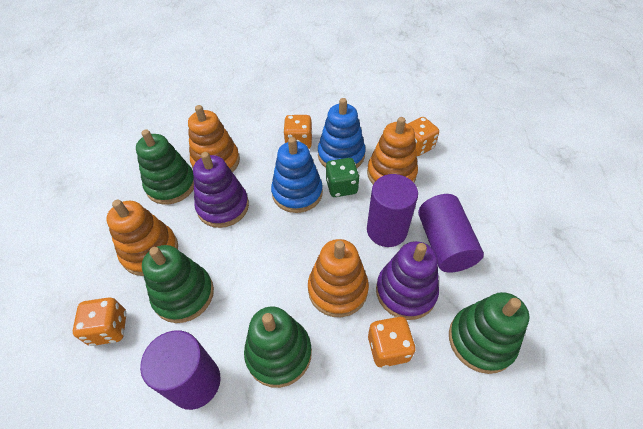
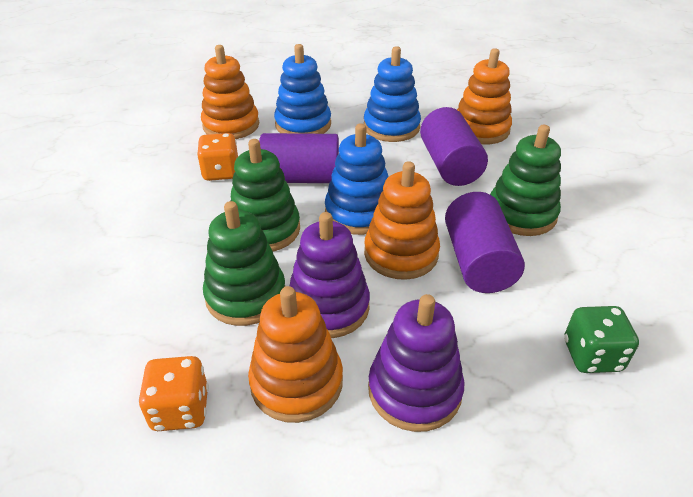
blue stacking toy: [271,137,323,213] [318,98,366,168] = 2 -> [274,44,331,134] [325,123,388,235] [364,46,421,142] = 3
green stacking toy: [136,129,194,205] [142,245,214,323] [244,307,312,388] [449,292,529,374] = 4 -> [203,201,285,326] [231,139,300,251] [490,125,561,236] = 3
orange dice: [73,298,127,346] [283,115,312,149] [368,317,416,368] [408,117,439,156] = 4 -> [138,356,209,431] [197,133,238,181] = 2

